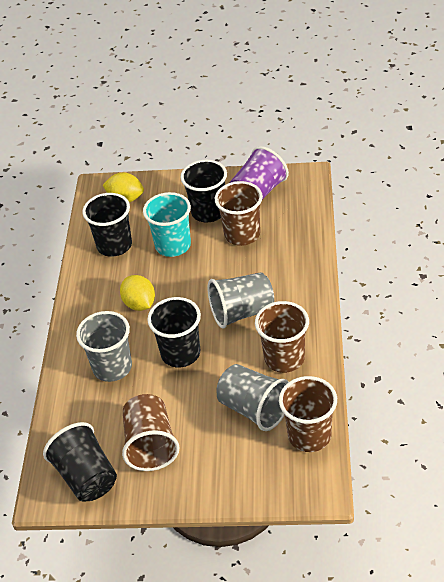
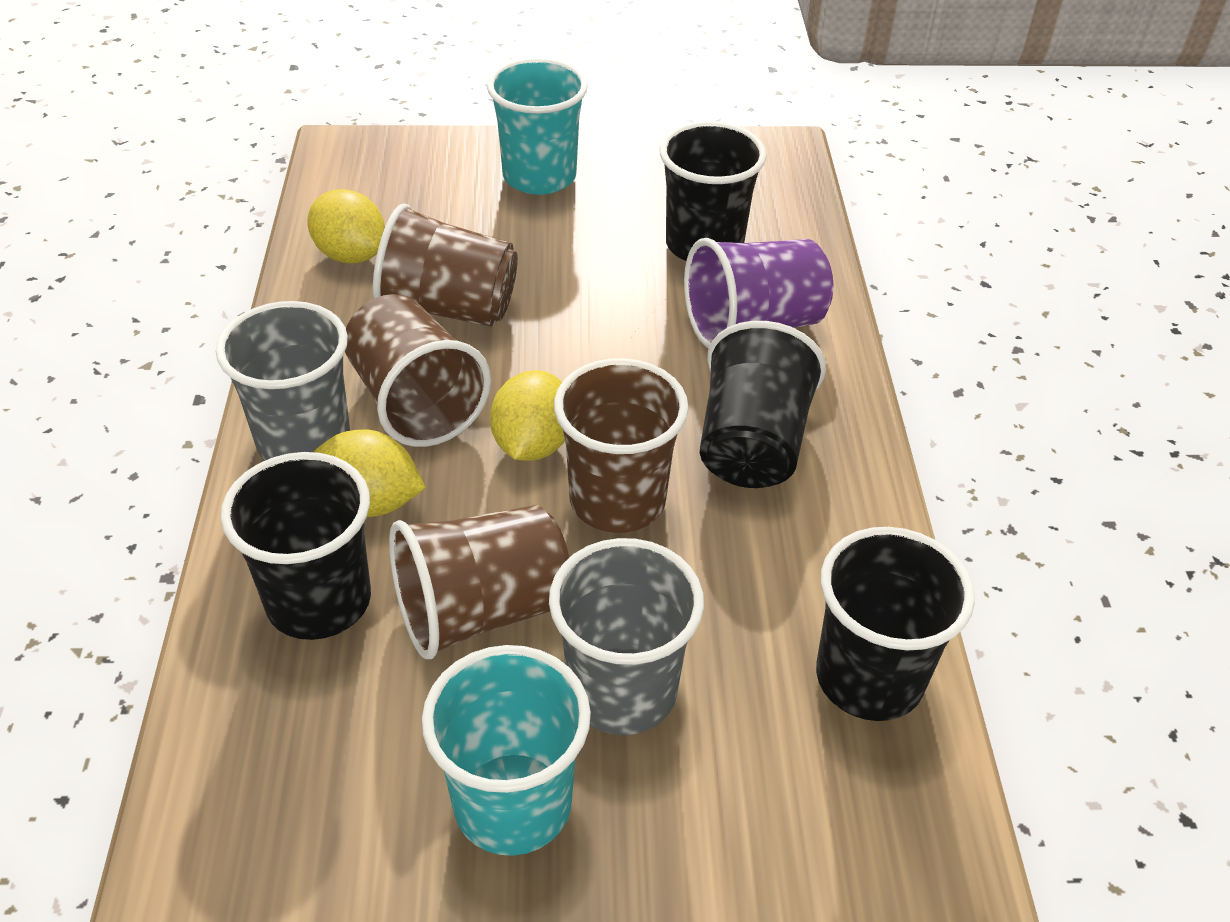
grey cup: [76,311,132,382] [208,272,274,329] [217,364,289,431] = 3 -> [216,301,350,461] [549,538,704,735] = 2
turquoise cup: [143,192,191,257] = 1 -> [422,645,591,856] [487,58,588,195] = 2
yellow lemon: [103,173,144,202] [120,275,155,311] = 2 -> [307,189,385,264] [313,429,426,517] [490,370,565,461] = 3

